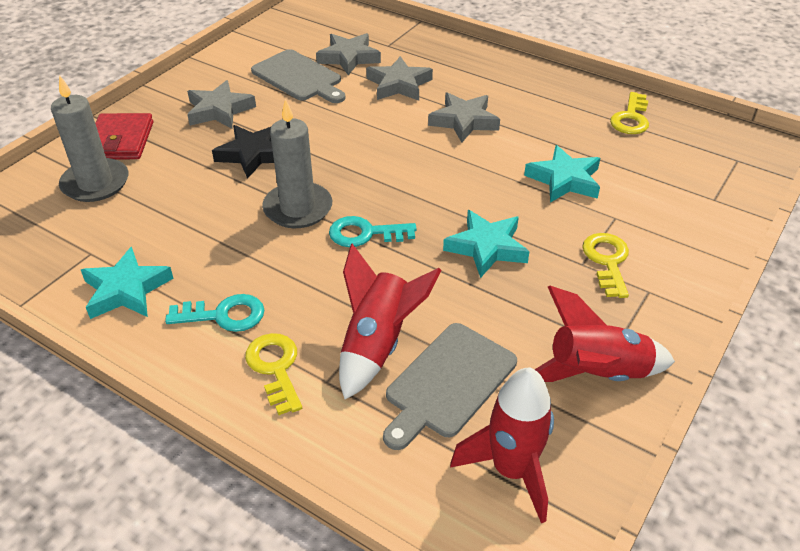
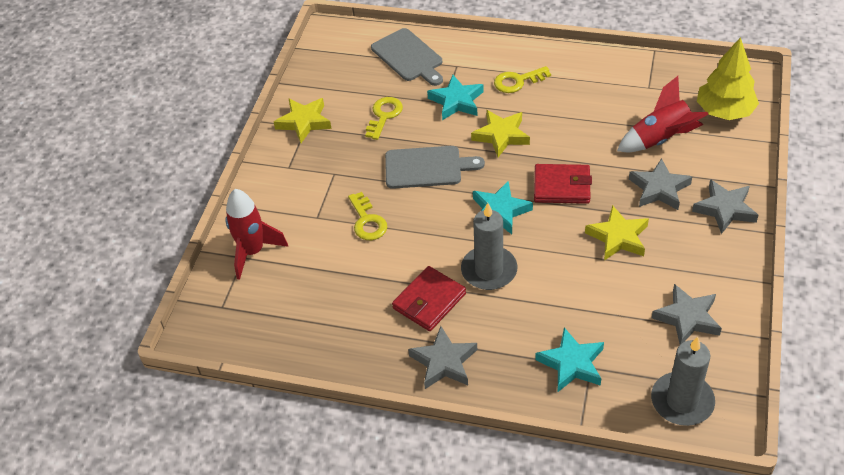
black star: [212,125,274,179] = 1 -> none = 0
red rocket: [339,244,442,399] [450,368,554,523] [534,286,675,382] = 3 -> [225,189,288,280] [617,76,709,152] = 2
red wallet: [95,113,153,159] = 1 -> [392,266,466,331] [534,164,592,204] = 2
turquoise key: [165,294,264,332] [329,216,417,247] = 2 -> none = 0
yellow star: none = 0 -> [274,98,332,143] [471,110,530,157] [585,205,649,261] = 3
yellow tree: none = 0 -> [697,37,759,120] = 1

